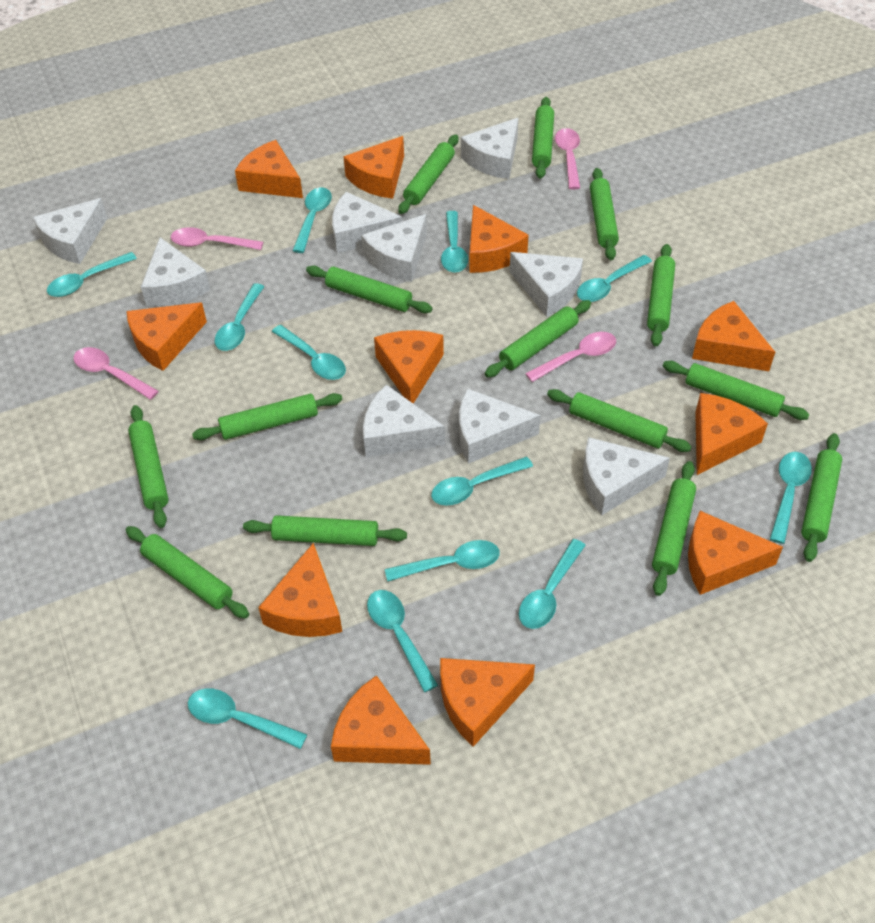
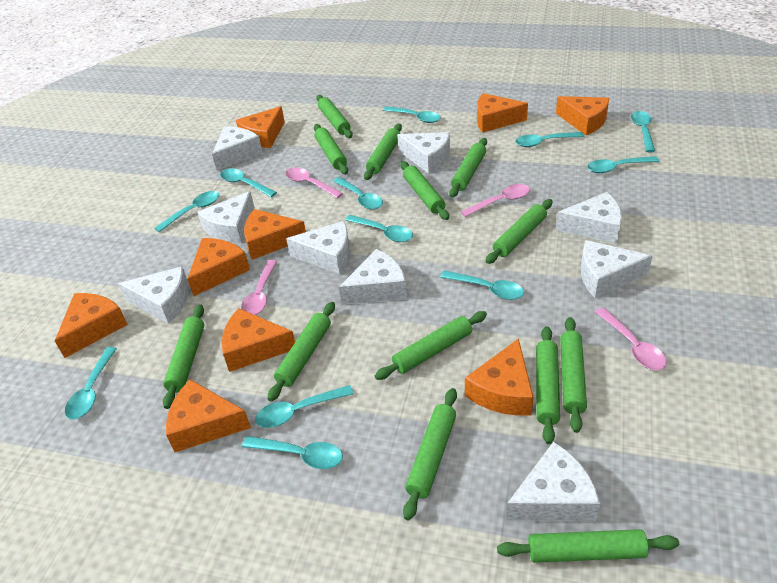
green rolling pin: [126,526,249,618] [128,405,169,528] [192,393,343,440] [243,515,407,546] [306,266,433,313] [398,135,459,214] [485,300,591,377] [532,97,554,179] [547,389,692,452] [590,168,619,260] [647,244,675,346] [652,461,696,596] [663,361,810,420] [801,433,842,562] = 14 -> [163,304,204,409] [268,302,335,402] [314,124,348,174] [316,95,353,138] [364,124,402,180] [375,311,487,380] [400,161,449,220] [403,388,457,520] [449,138,487,198] [486,199,552,264] [497,529,679,563] [536,326,560,444] [560,317,587,433] = 13
orange cheese: [126,302,207,371] [235,140,303,198] [258,543,342,637] [331,675,431,765] [343,136,404,199] [374,330,444,404] [440,658,535,747] [469,205,529,273] [688,511,783,595] [692,301,775,371] [695,393,768,475] = 11 -> [55,293,128,358] [166,379,251,452] [187,238,250,296] [221,308,295,372] [236,106,285,148] [244,209,306,260] [465,338,533,416] [477,93,528,133] [556,96,609,135] = 9

